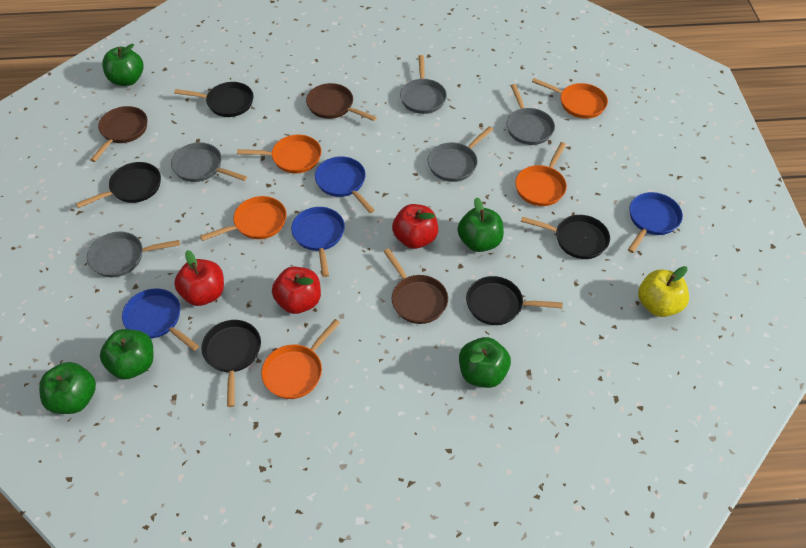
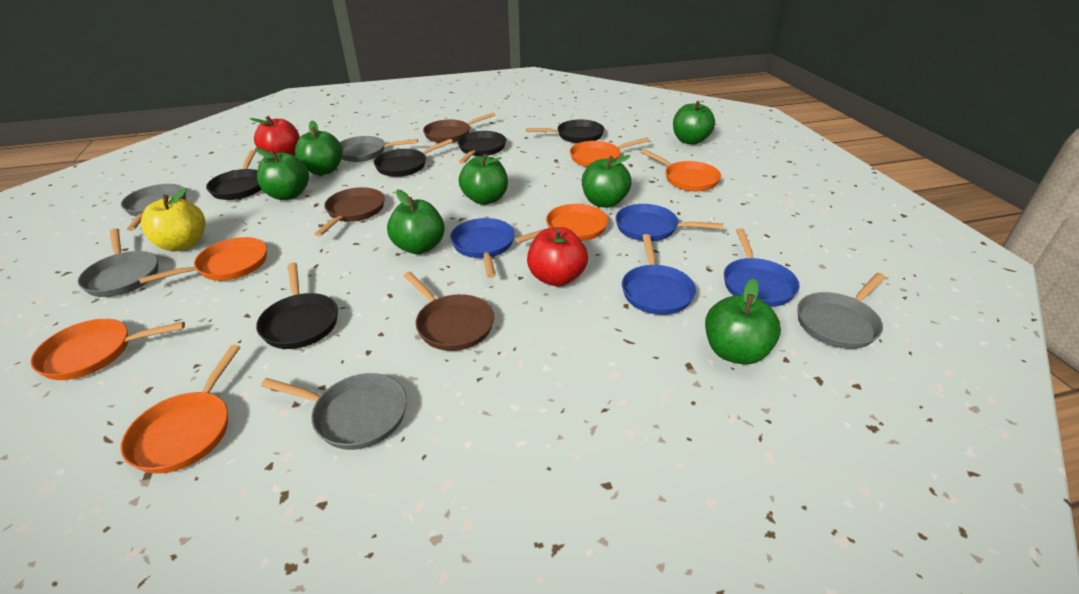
green apple: [39,362,96,414] [100,329,153,379] [102,44,143,86] [458,197,504,252] [459,337,511,388] = 5 -> [255,148,309,200] [295,121,343,175] [387,189,445,254] [459,154,508,205] [582,155,632,208] [673,101,715,145] [705,279,781,364] = 7
orange pan: [200,196,287,241] [237,135,321,173] [261,319,340,399] [515,142,567,206] [532,78,608,119] = 5 -> [30,319,185,380] [120,345,240,474] [139,237,267,284] [515,204,608,243] [570,137,650,167] [641,149,721,191] = 6
red apple: [174,250,224,306] [272,267,321,314] [392,204,438,249] = 3 -> [250,116,300,156] [527,227,588,286] = 2

